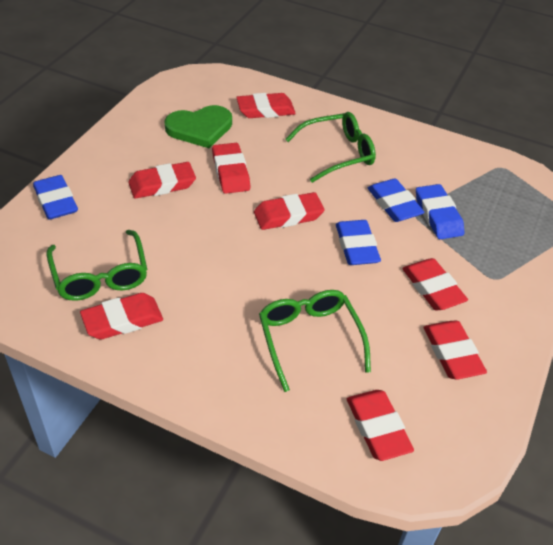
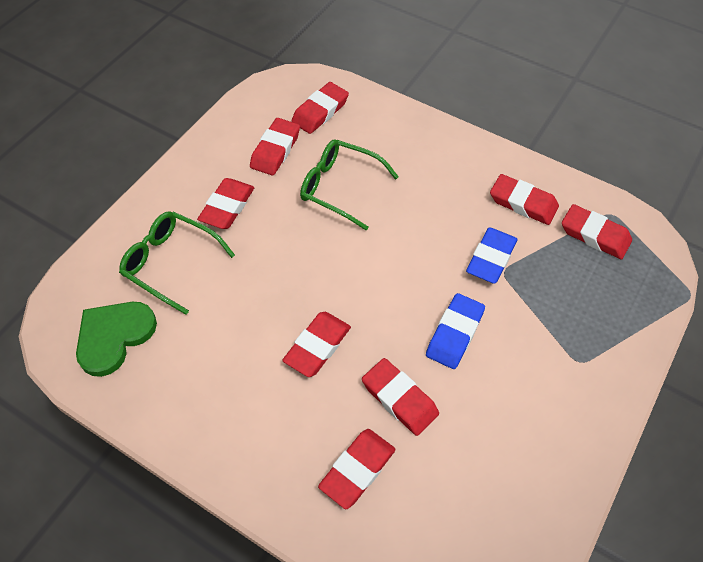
blue eraser: [33,175,78,220] [336,220,381,265] [368,179,425,222] [416,184,464,239] = 4 -> [426,293,485,369] [466,228,517,284] = 2
green glasses: [47,230,147,301] [259,290,371,392] [285,112,376,183] = 3 -> [119,211,235,315] [300,140,399,230] = 2

